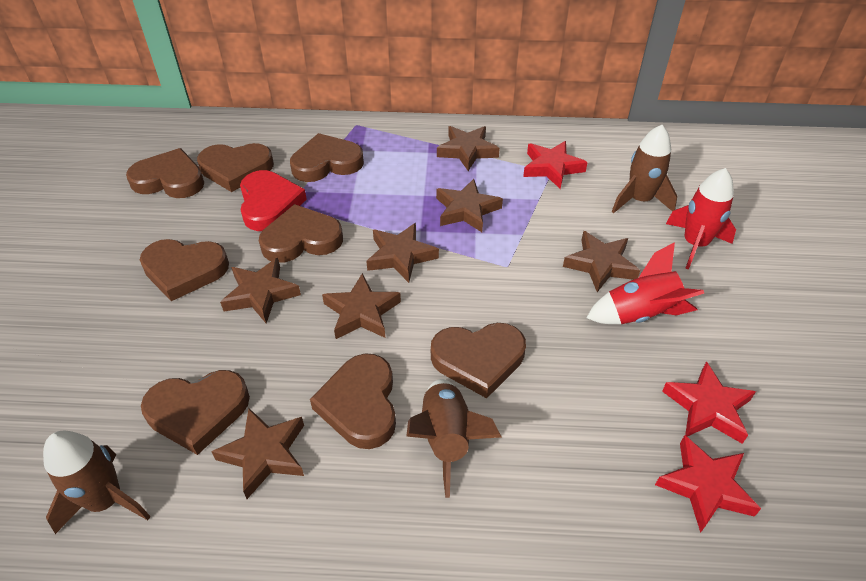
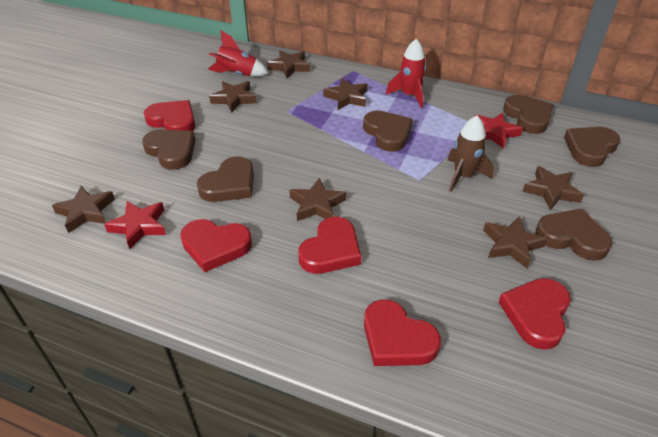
brown heart: [126,148,204,198] [140,239,229,301] [141,370,250,455] [197,143,274,192] [259,204,343,263] [290,133,364,182] [310,354,396,449] [431,323,526,398] = 8 -> [142,129,195,170] [197,156,254,202] [363,110,413,152] [503,95,553,134] [536,208,613,261] [564,127,620,167] = 6
brown rocket: [43,431,151,534] [406,379,501,498] [612,125,677,213] = 3 -> [448,116,494,192] = 1
red heart: [240,170,307,231] = 1 -> [144,100,195,131] [180,219,252,272] [298,217,361,274] [364,299,441,366] [499,278,571,350] = 5
red star: [523,141,588,189] [655,435,761,533] [662,361,756,444] = 3 -> [104,201,166,249] [474,113,523,149] = 2

